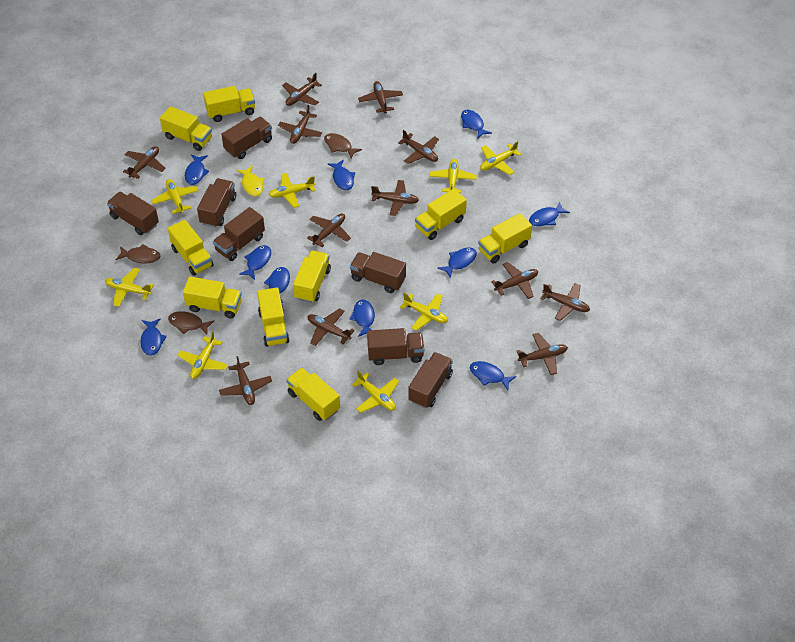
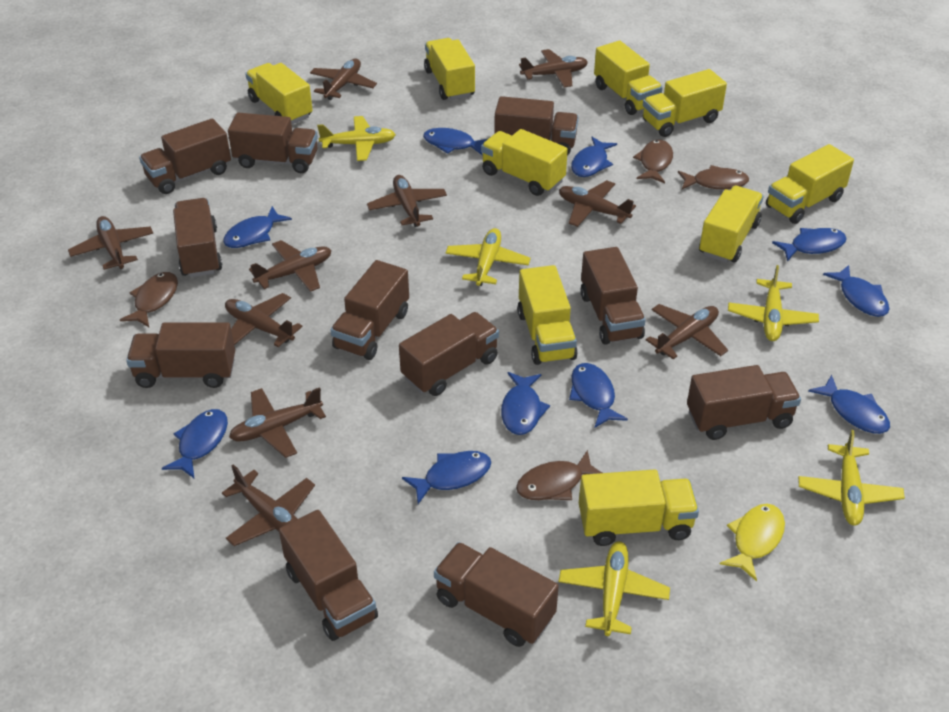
brown fish: [116,244,160,264] [168,311,214,335] [324,133,362,159] = 3 -> [120,272,178,327] [516,450,602,500] [633,140,673,183] [678,165,749,189] = 4
brown plane: [123,146,166,179] [219,356,272,405] [278,105,322,144] [282,73,322,106] [307,213,351,247] [308,308,355,346] [358,81,403,113] [371,180,419,216] [398,130,439,164] [491,262,538,299] [517,333,568,375] [540,283,590,321] = 12 -> [68,216,154,270] [222,464,315,546] [225,293,303,347] [229,387,326,458] [249,240,331,292] [310,59,377,100] [367,175,447,227] [519,49,588,88] [559,180,636,227] [646,304,728,359] = 10
brown truck: [107,192,159,235] [197,178,236,228] [213,207,265,261] [221,117,272,159] [350,252,406,293] [367,328,424,365] [408,352,453,408] = 7 -> [126,322,235,388] [139,118,231,194] [173,198,222,278] [228,113,318,173] [279,510,378,641] [330,260,409,360] [399,312,499,396] [434,542,559,647] [494,96,578,155] [580,247,646,345] [687,365,801,440] = 11
yellow plane: [105,268,154,307] [151,179,199,214] [177,331,228,379] [268,173,316,208] [352,371,399,413] [400,293,448,331] [429,159,477,193] [480,141,522,175] = 8 -> [317,116,396,161] [445,228,531,286] [559,541,670,636] [728,265,819,341] [798,430,905,526] = 5

